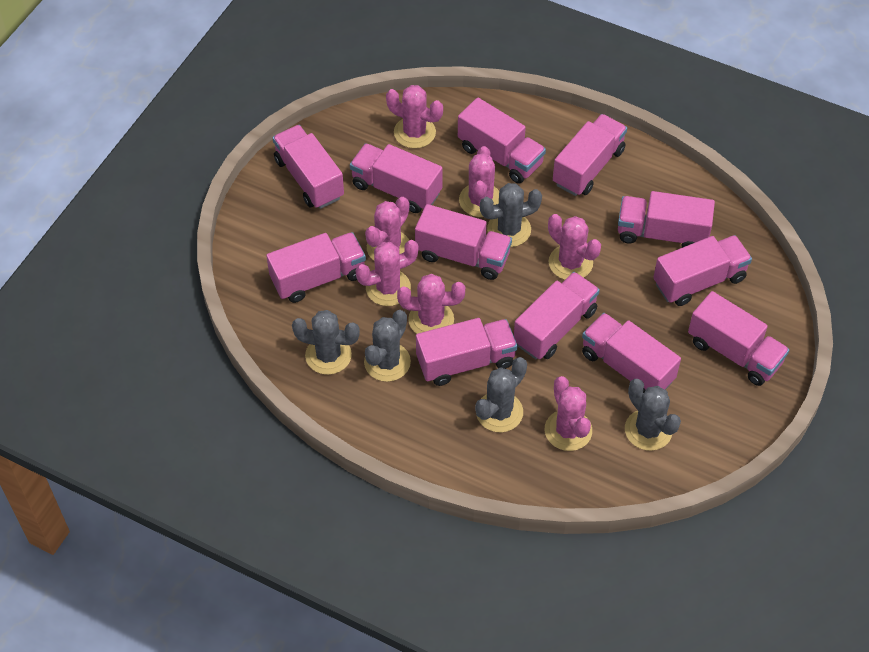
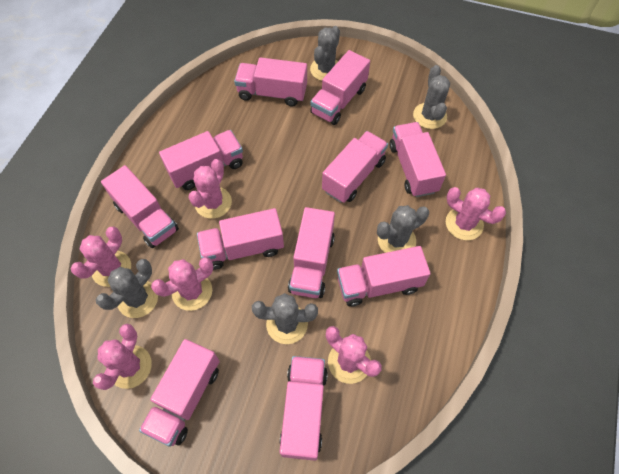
pink cactus: [356,240,419,306] [365,197,409,260] [386,85,443,148] [397,274,465,334] [459,146,499,217] [545,376,592,451] [548,214,601,280] = 7 -> [71,227,131,287] [93,324,152,390] [151,257,213,311] [188,159,232,219] [326,326,382,384] [446,187,506,240] = 6
pink truck: [266,232,366,303] [273,125,344,209] [350,143,443,213] [415,204,512,280] [416,318,517,386] [458,98,546,184] [514,272,600,359] [553,114,627,196] [582,313,681,393] [618,191,715,248] [653,235,752,306] [688,291,789,386] = 12 -> [101,165,179,248] [139,339,220,447] [159,130,243,190] [197,208,284,270] [234,57,307,106] [279,356,328,461] [288,207,335,298] [310,50,370,125] [322,131,388,203] [337,246,431,307] [390,122,446,197] = 11

